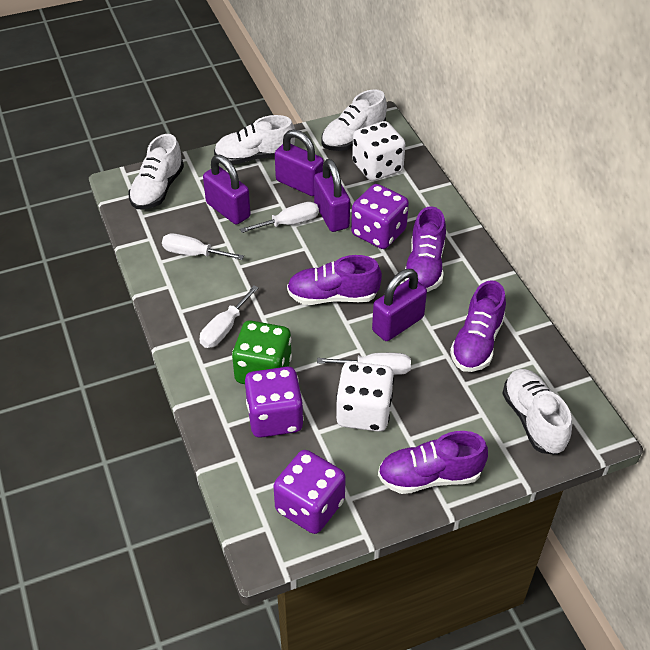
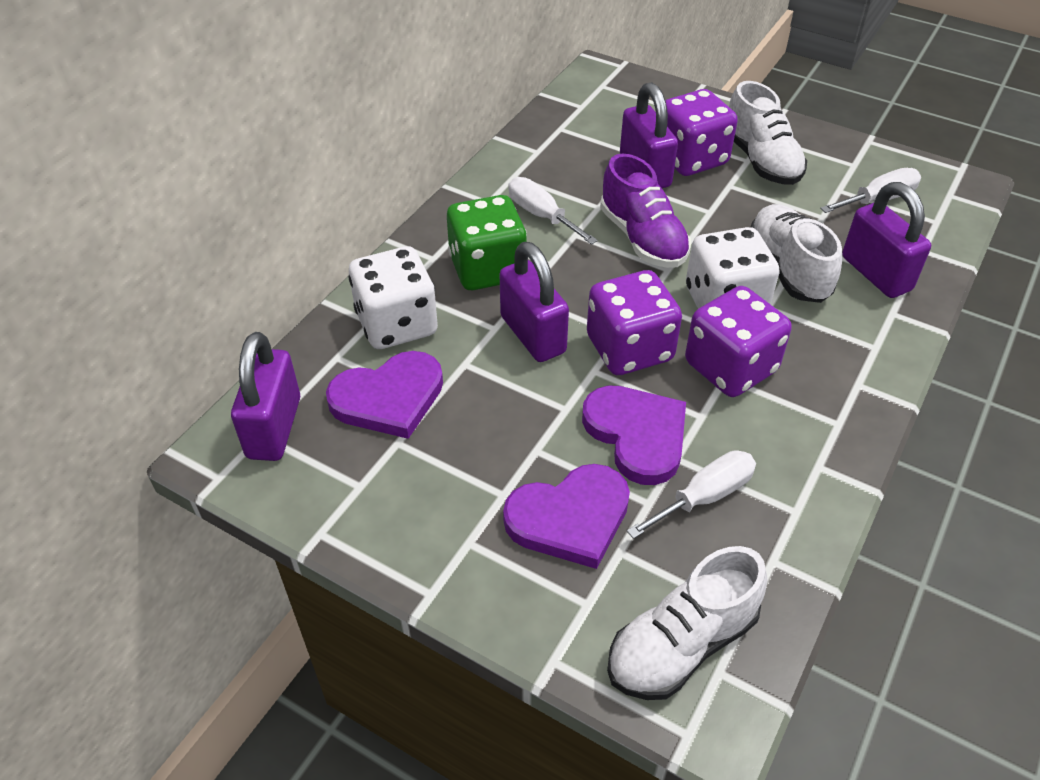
purple heart: none = 0 -> [326,351,443,439] [503,464,630,569] [582,385,686,485] = 3
purple shoe: [287,255,382,305] [378,431,488,494] [405,206,446,292] [450,280,506,372] = 4 -> [600,153,691,268] = 1
white screwdriver: [162,233,244,260] [200,285,259,348] [240,202,319,233] [317,353,411,375] = 4 -> [508,177,598,245] [627,450,756,539] [820,168,921,213] = 3
white shoe: [129,134,184,209] [214,115,295,164] [321,89,387,151] [502,369,572,455] = 4 -> [607,546,767,700] [729,81,807,185] [751,204,842,303] = 3

